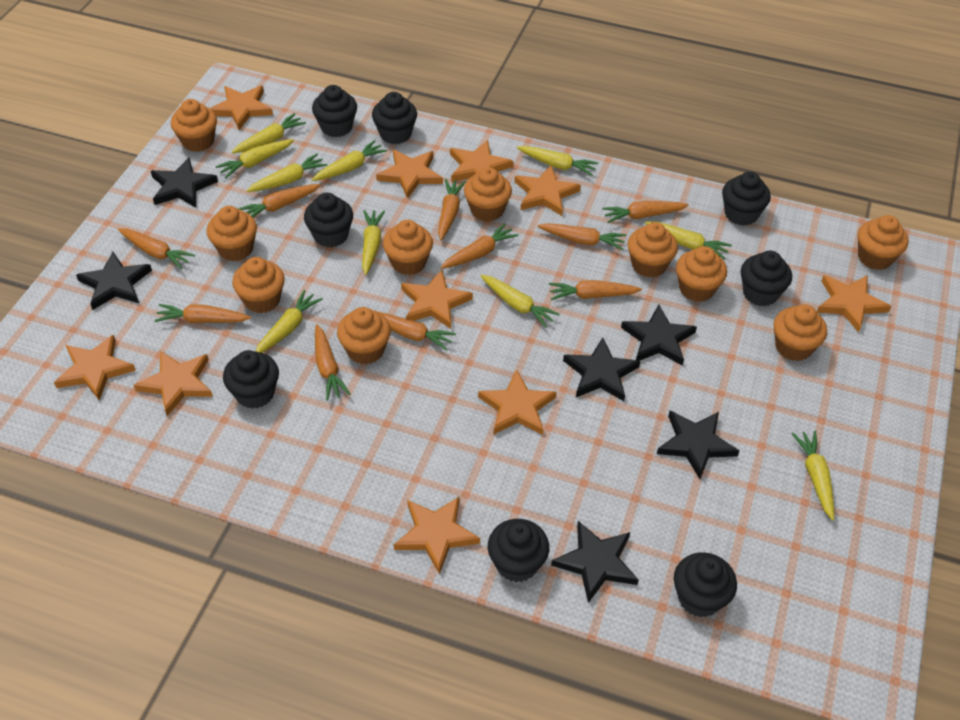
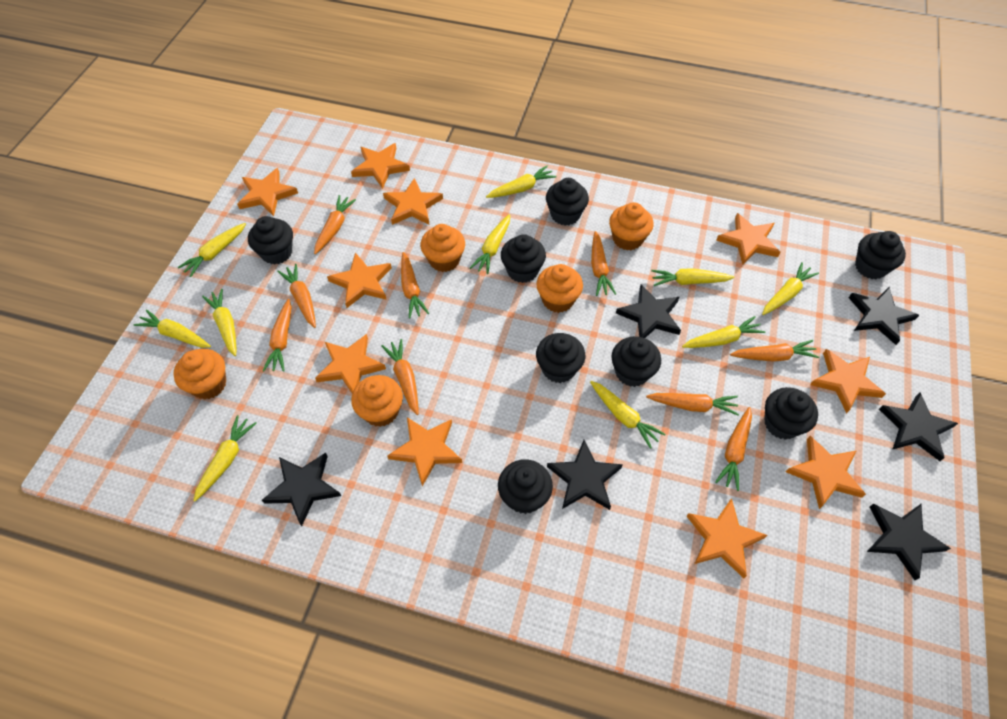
orange carrot: [118,228,195,270] [154,304,251,323] [238,184,321,217] [315,324,350,400] [376,311,456,351] [438,179,466,241] [440,223,519,269] [537,223,626,250] [549,280,642,300] [602,201,689,223] = 10 -> [263,299,292,372] [277,264,316,328] [314,195,356,254] [382,339,418,415] [401,252,429,318] [591,231,616,296] [646,393,739,416] [715,407,752,491] [730,340,819,362] = 9
orange cupcake: [171,99,217,152] [207,206,257,261] [232,257,285,313] [337,307,391,364] [383,220,433,275] [464,167,512,221] [628,222,678,278] [676,246,727,302] [774,304,827,361] [858,215,908,270] = 10 -> [173,349,226,399] [351,375,403,427] [420,224,465,272] [536,264,583,313] [609,202,653,250] = 5

